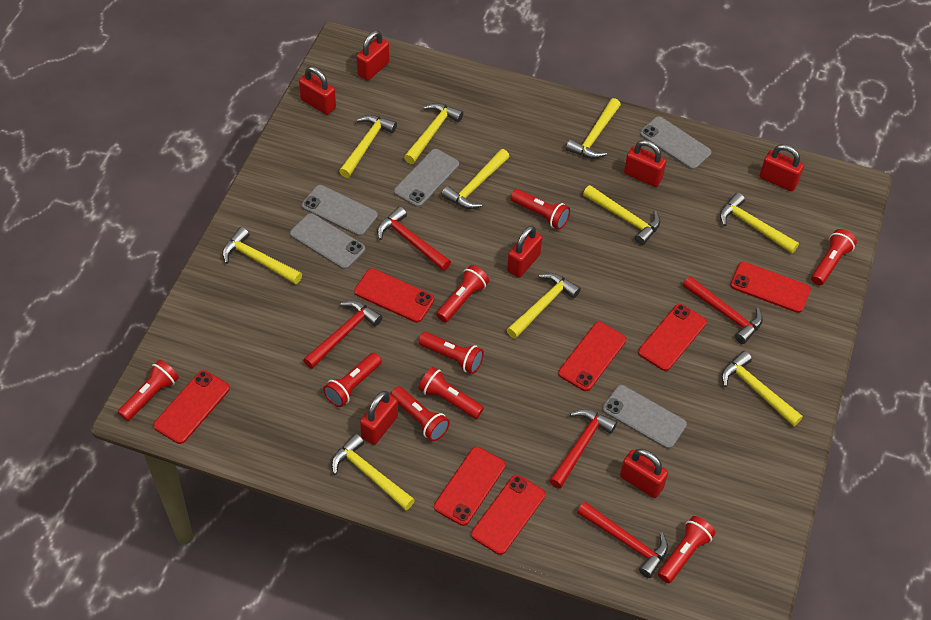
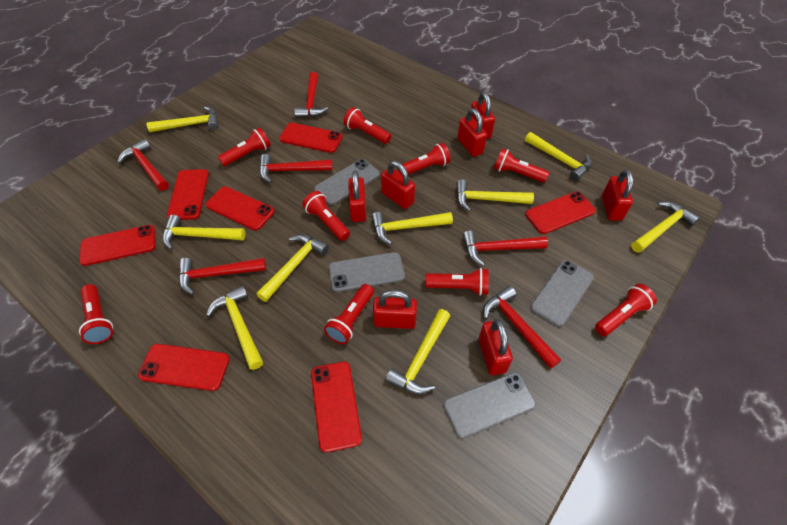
grey phone: [290,213,365,269] [302,185,378,236] [394,149,459,207] [602,385,687,449] [640,116,712,170] = 5 -> [314,159,380,205] [328,252,405,292] [443,373,536,439] [530,260,594,327] = 4
red hammer: [303,301,382,369] [377,206,451,271] [549,409,617,489] [577,502,668,578] [683,276,763,344] = 5 -> [118,139,169,191] [179,258,266,295] [259,154,333,183] [294,72,328,118] [463,231,548,266] [483,286,561,369] = 6
yellow hammer: [222,227,302,284] [331,434,415,510] [339,115,397,178] [404,103,463,164] [442,149,510,209] [507,273,581,339] [566,98,621,159] [583,185,660,245] [720,193,799,254] [721,351,803,426] = 10 -> [147,106,219,132] [163,215,245,250] [206,285,263,370] [256,234,329,302] [371,212,453,245] [385,309,450,395] [456,179,534,212] [525,132,592,181] [631,201,700,253] = 9

